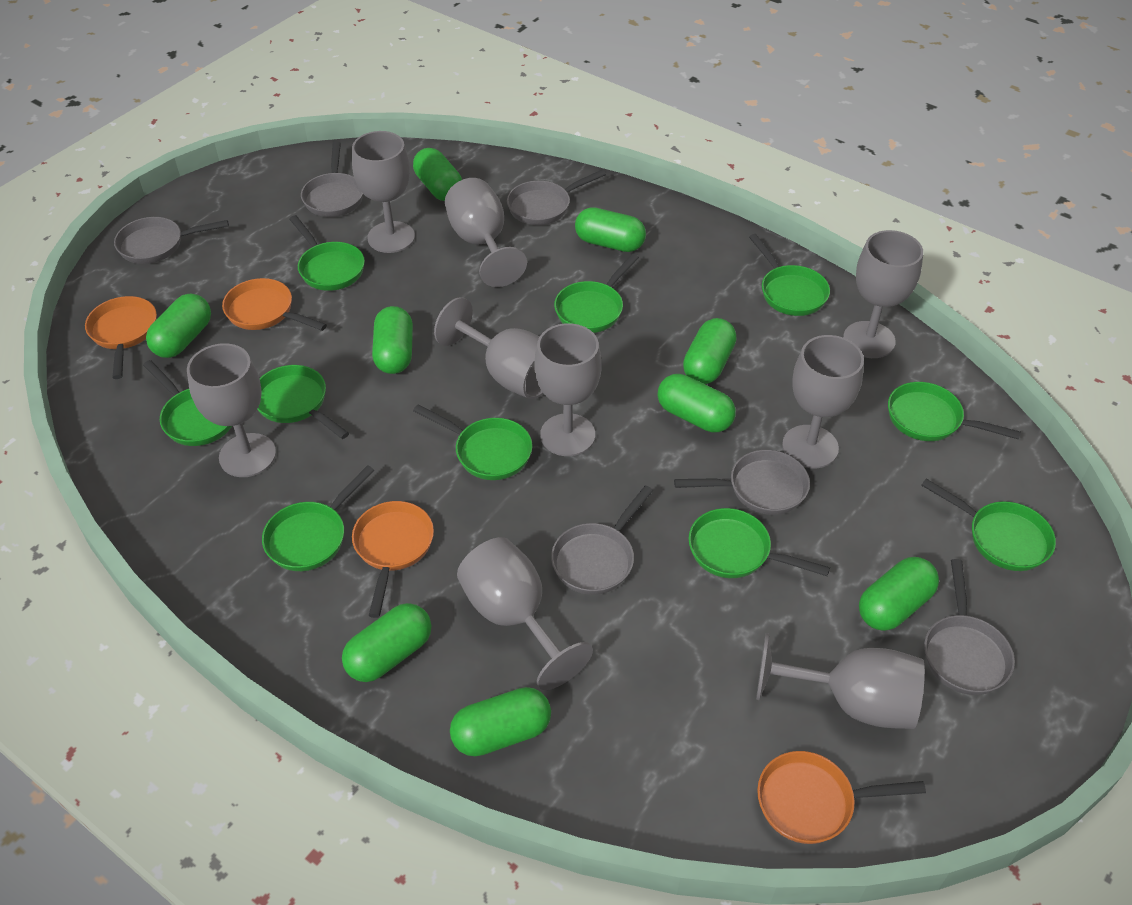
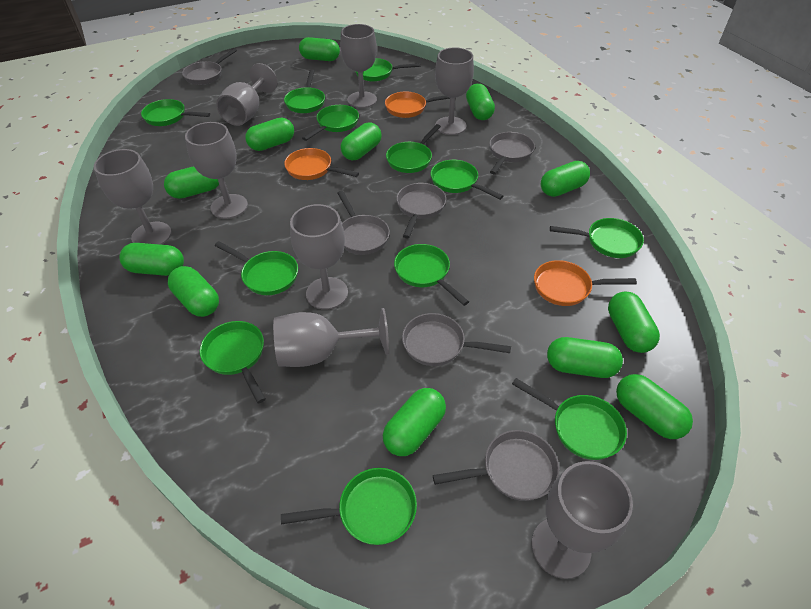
green capsule: [146,293,211,358] [342,603,431,682] [372,306,413,374] [413,148,462,201] [450,687,551,756] [575,207,646,252] [657,374,736,432] [683,318,736,384] [859,557,939,631] = 9 -> [119,243,184,276] [164,166,219,199] [168,266,219,317] [245,118,294,151] [299,37,340,61] [341,122,382,160] [383,388,446,456] [466,84,495,120] [541,161,590,197] [547,337,623,378] [608,292,660,353] [616,374,693,439] = 12
green pan: [143,360,232,446] [257,365,349,439] [262,465,375,571] [289,215,365,291] [413,404,532,480] [554,253,639,333] [689,508,830,578] [749,234,830,316] [888,382,1021,441] [921,478,1056,571] = 10 -> [141,99,210,126] [200,321,266,404] [215,241,298,295] [281,468,417,545] [284,69,325,113] [302,105,359,141] [355,58,420,82] [386,124,441,173] [394,244,469,306] [431,160,503,200] [512,378,627,460] [550,218,644,258] = 12
grey goblet: [187,343,276,477] [352,131,415,253] [434,297,543,399] [445,178,527,287] [457,537,593,690] [534,323,601,456] [756,633,925,729] [782,335,864,468] [843,230,923,358] = 9 -> [94,149,172,245] [185,122,248,219] [216,63,278,126] [273,308,389,367] [290,204,348,310] [340,24,377,108] [435,47,474,135] [532,461,633,579] = 8
orange pan: [85,296,157,379] [222,278,327,331] [352,501,434,618] [757,751,926,844] = 4 -> [284,148,359,180] [385,92,450,118] [534,260,637,306] = 3

